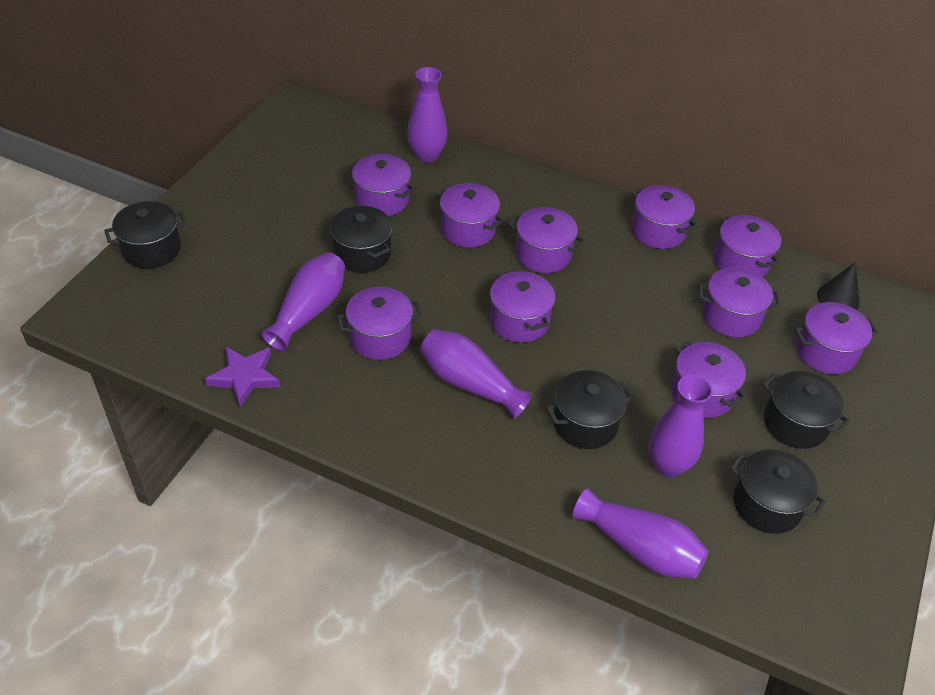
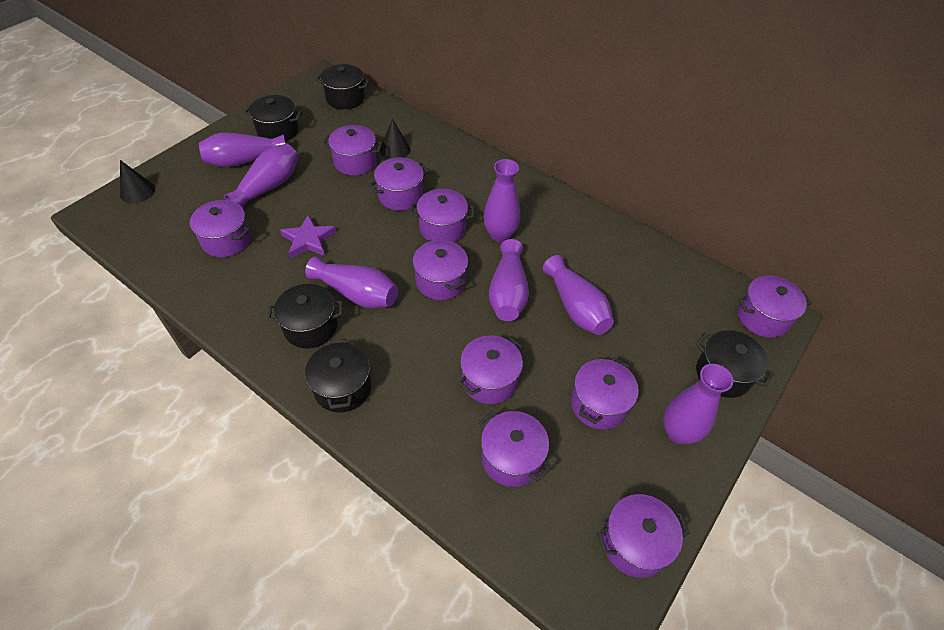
black cone: [817,262,860,310] = 1 -> [120,160,155,203] [380,119,411,159] = 2
purple vase: [262,252,345,351] [407,67,447,163] [420,329,532,419] [573,488,709,579] [649,375,713,477] = 5 -> [199,132,285,167] [224,144,299,208] [305,256,398,308] [483,159,520,242] [489,239,529,321] [543,255,614,335] [663,364,733,444] = 7

